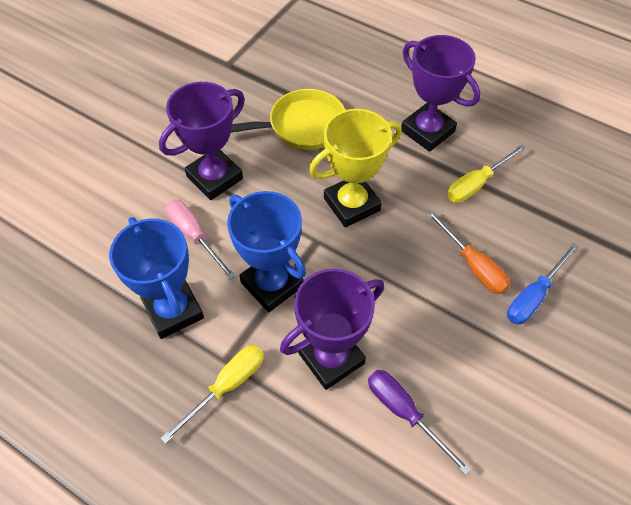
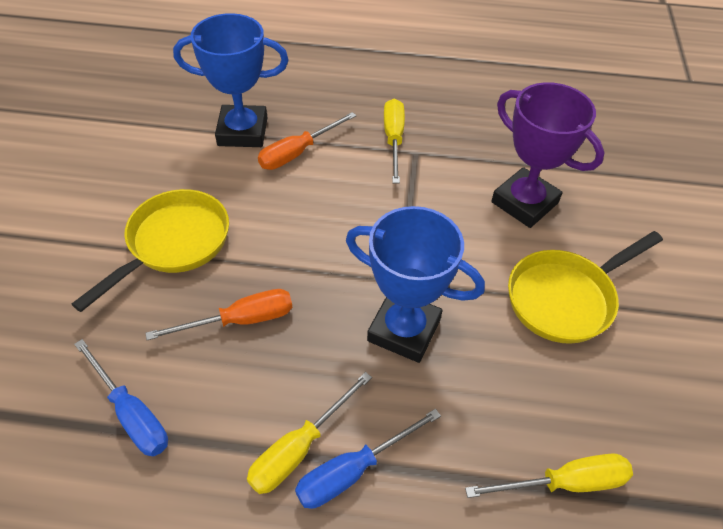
blue screwdriver: [507,243,579,325] = 1 -> [74,339,168,456] [295,409,441,509] = 2
orange screwdriver: [426,210,510,294] = 1 -> [145,289,292,340] [258,112,357,170] = 2
pink screwdriver: [165,200,236,279] = 1 -> none = 0
purple screwdriver: [368,370,471,475] = 1 -> none = 0
purple trophy: [159,82,245,200] [280,269,384,390] [401,35,480,152] = 3 -> [491,82,604,228] = 1
yellow pan: [231,89,345,150] = 1 -> [72,189,229,312] [508,231,663,344] = 2
yellow screwdriver: [161,345,264,444] [447,144,526,203] = 2 -> [247,372,372,494] [384,99,405,184] [465,453,633,498] = 3
yellow trophy: [309,109,402,227] = 1 -> none = 0

